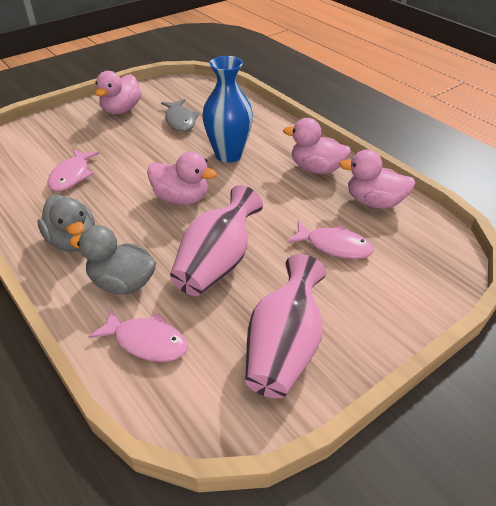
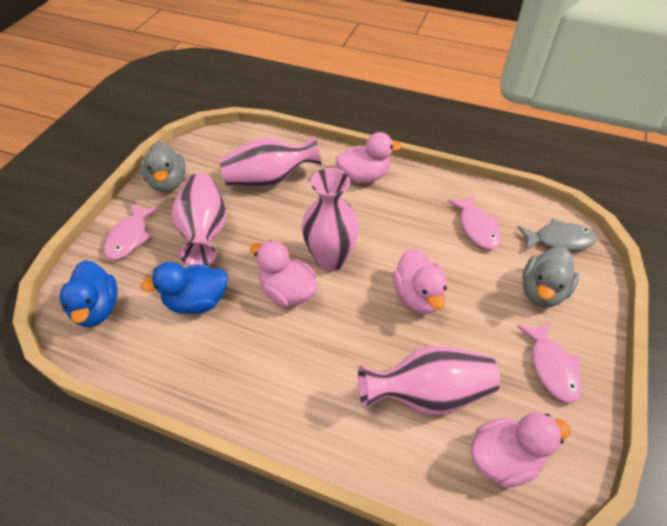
blue duck: none = 0 -> [59,260,118,327] [140,262,228,314] = 2
blue vase: [202,56,253,163] = 1 -> none = 0
pink vase: [170,185,263,296] [245,254,326,398] = 2 -> [172,173,227,266] [219,135,322,187] [302,168,359,271] [358,346,500,415] = 4

